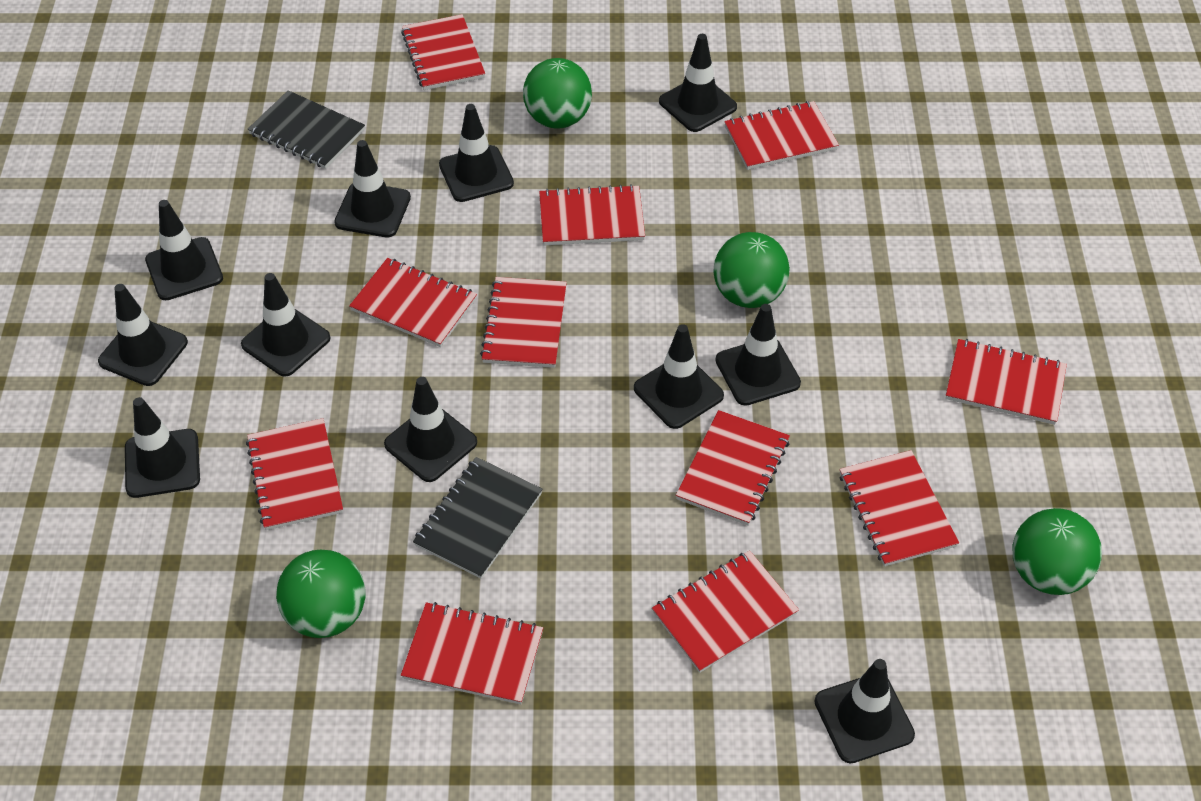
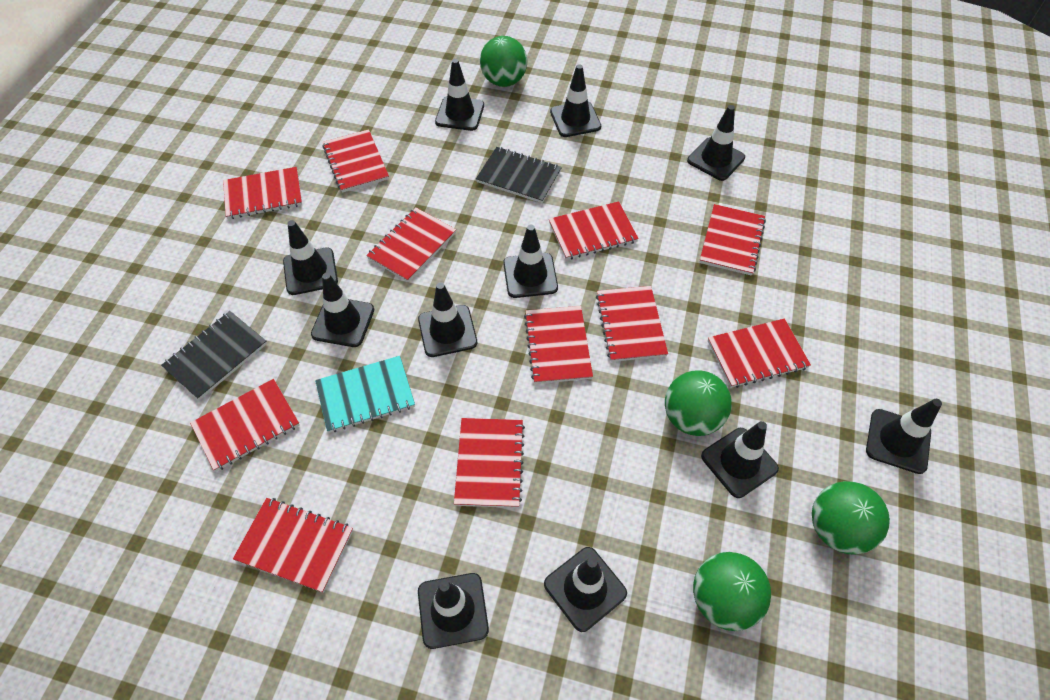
turquoise notebook: none = 0 -> [315,356,415,433] = 1

